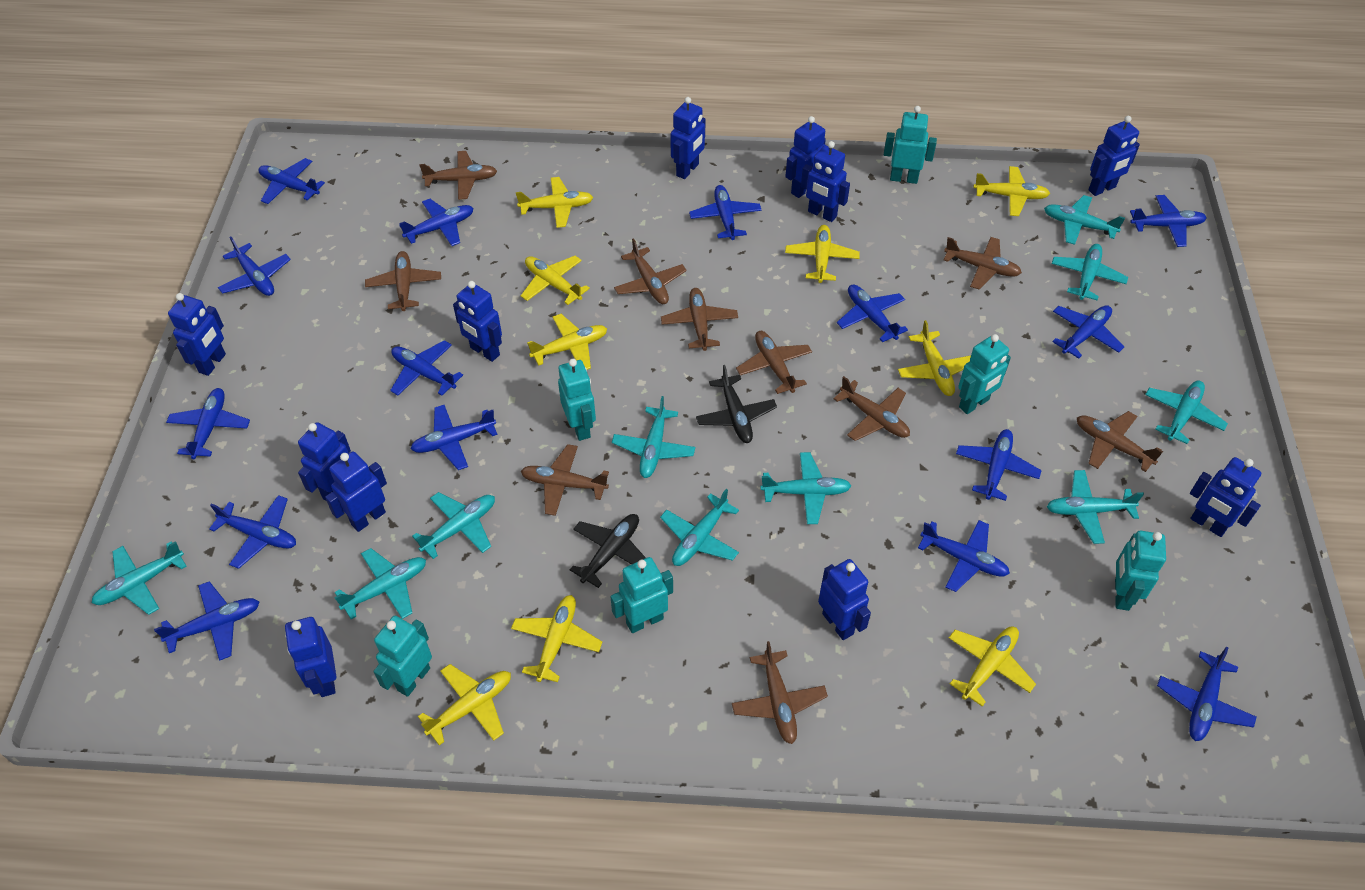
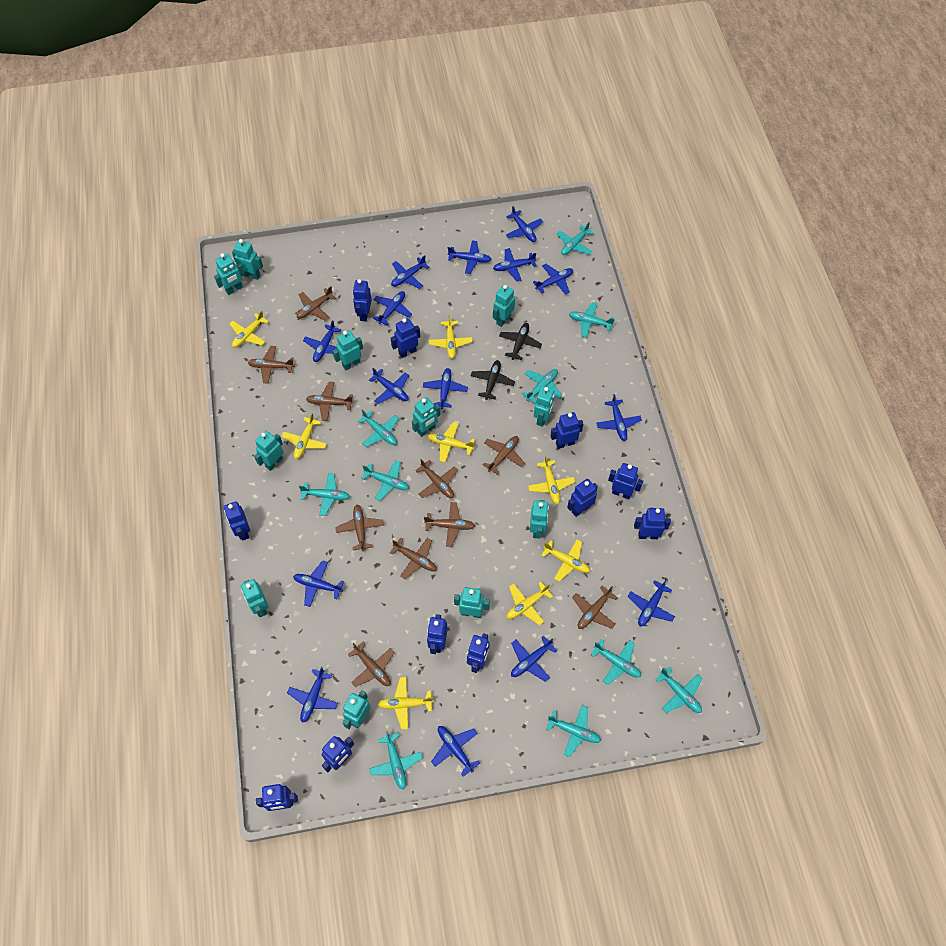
turquoise robot: [373,616,432,697] [558,359,596,441] [610,557,673,633] [884,106,937,184] [958,334,1011,414] [1115,531,1166,611] = 6 -> [214,253,245,295] [232,239,263,280] [241,579,269,617] [254,431,283,471] [333,330,363,370] [343,690,371,729] [412,397,440,437] [454,587,490,618] [493,285,515,327] [530,500,549,539] [534,386,555,427] = 11
yellow plane: [418,664,511,745] [511,595,602,682] [516,177,593,228] [521,256,590,305] [527,314,607,370] [785,225,860,283] [898,320,971,396] [949,626,1036,707] [973,166,1050,216] = 9 -> [230,310,269,348] [282,413,327,459] [378,677,434,730] [427,422,475,462] [429,314,473,359] [506,582,553,625] [528,456,575,504] [541,539,590,582] = 8

